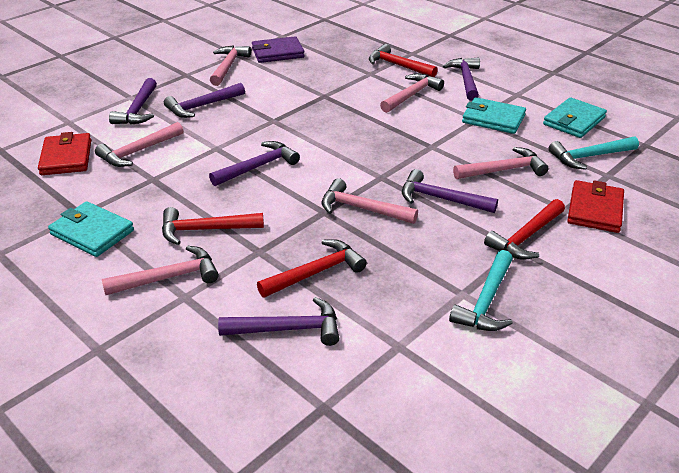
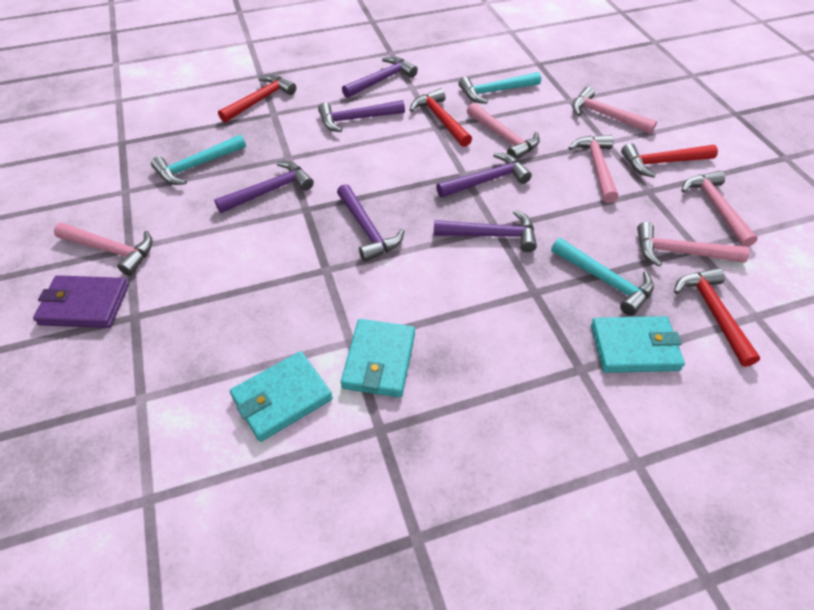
red wallet: [38,132,91,175] [567,180,624,233] = 2 -> none = 0
turquoise hammer: [449,250,513,331] [548,136,639,170] = 2 -> [151,135,246,185] [458,72,541,104] [551,238,654,316] = 3

